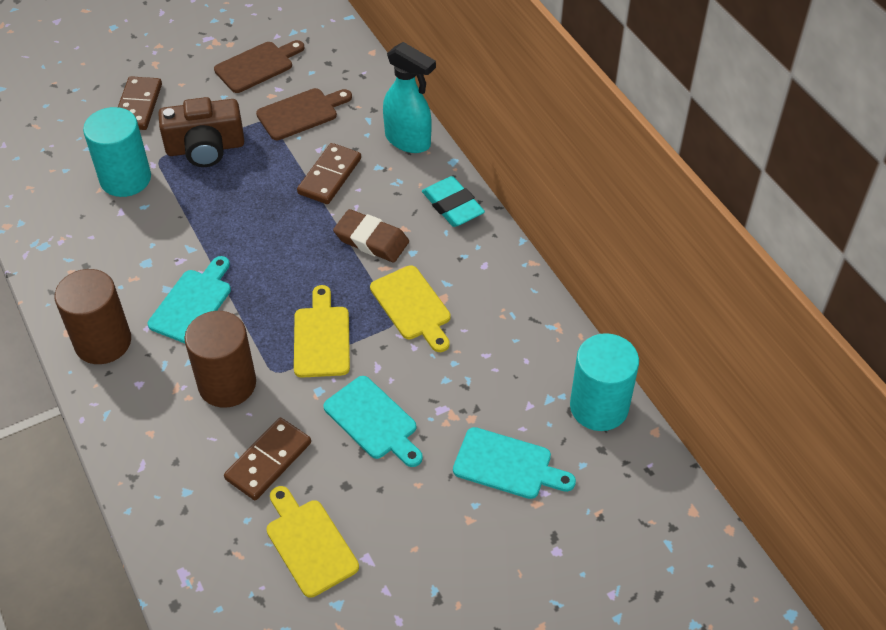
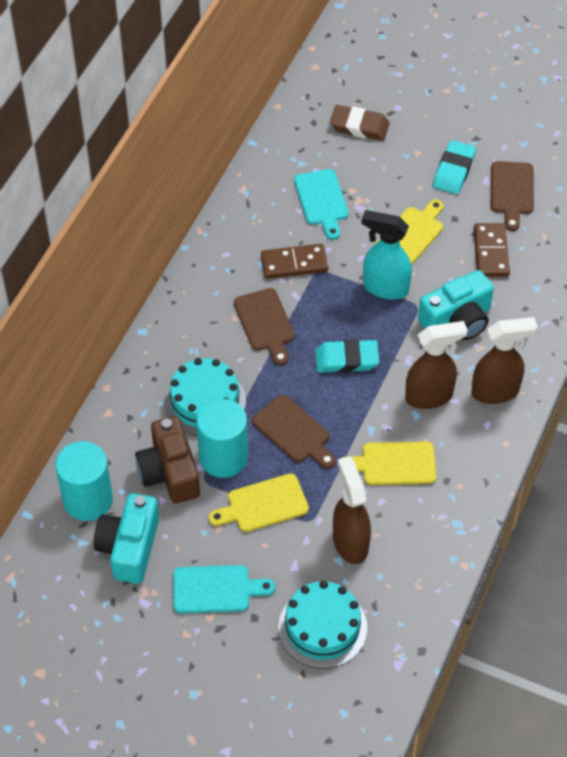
brown cutting board: [214,40,304,93] [256,88,352,140] = 2 -> [234,288,295,365] [252,395,336,469] [491,161,534,231] = 3
brown cylinder: [55,269,131,364] [185,311,256,408] = 2 -> none = 0
brown domino: [118,76,162,130] [224,418,311,500] [297,143,361,204] = 3 -> [261,244,328,279] [474,223,510,277] = 2
brown spray bottle: none = 0 -> [333,456,371,564] [405,321,468,409] [471,317,538,404] = 3
turquoise cake: none = 0 -> [164,358,246,436] [278,581,367,669] = 2
turquoise camera: none = 0 -> [94,493,159,584] [418,270,494,340] = 2
turquoise cutting board: [148,256,231,343] [323,376,423,467] [453,427,576,499] = 3 -> [173,565,275,613] [294,169,349,240] = 2
turquoise eraser: [422,176,485,227] = 1 -> [315,339,379,373] [433,140,476,194] = 2

